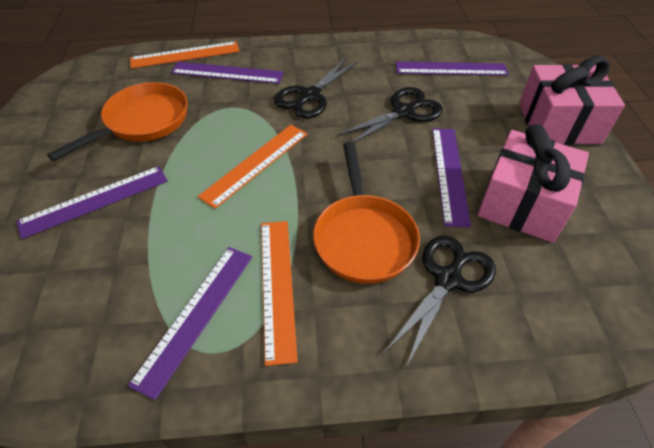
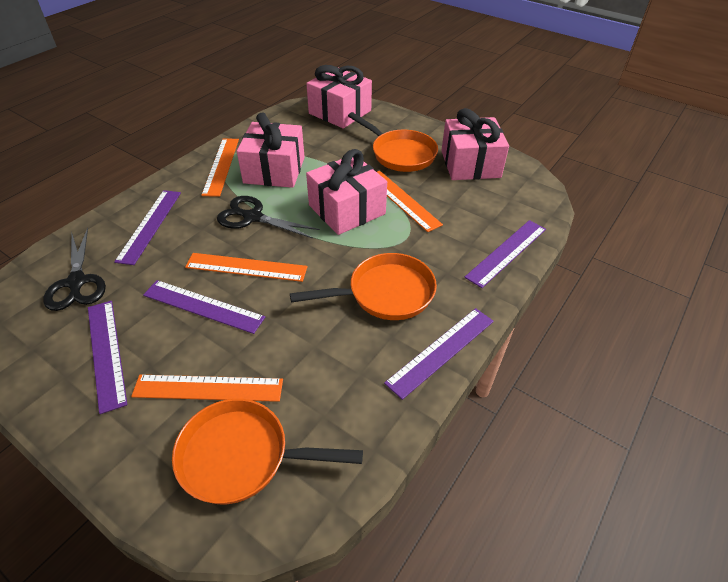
black scissors: [274,58,359,118] [337,87,443,143] [385,235,496,365] = 3 -> [43,228,106,311] [217,196,320,239] = 2
orange pan: [47,82,188,161] [313,142,420,284] = 2 -> [172,399,363,504] [290,253,437,320] [348,112,438,172] = 3
orange ruler: [130,41,240,69] [198,125,307,209] [261,221,298,366] = 3 -> [131,375,283,402] [185,253,308,282] [201,138,239,197] [377,171,443,232] = 4
pink gift: [477,124,589,243] [519,56,625,145] = 2 -> [237,112,305,188] [306,65,372,128] [306,149,387,235] [441,108,509,180] = 4

